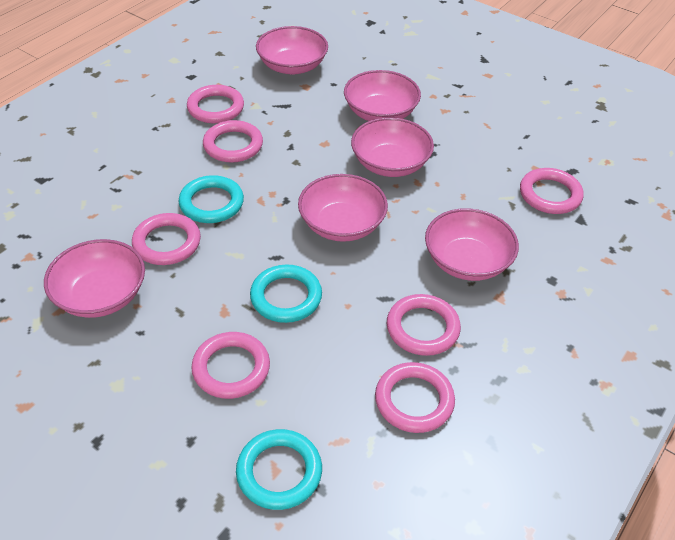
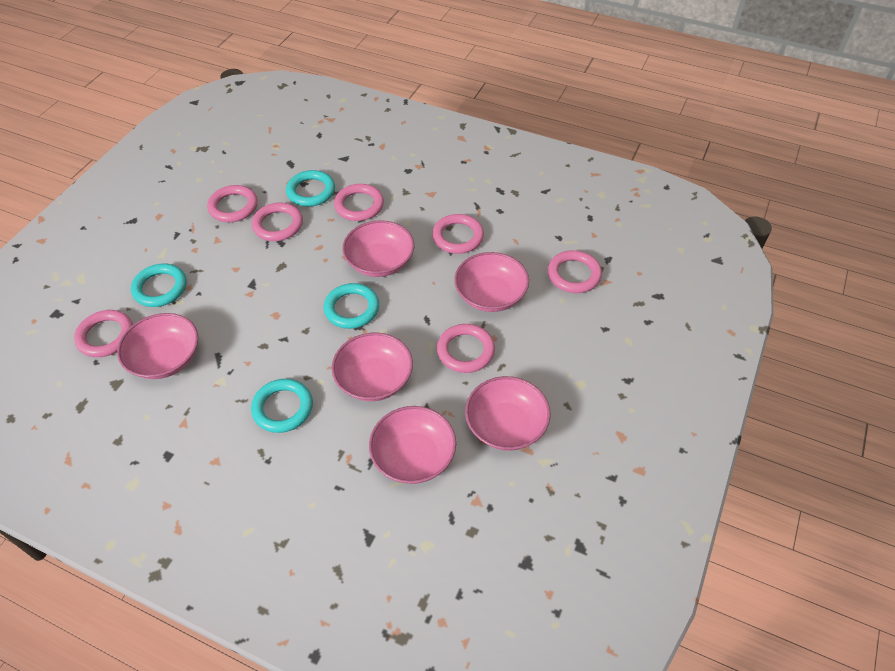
turquoise ring: [178,175,244,223] [236,429,322,510] [250,265,322,323] = 3 -> [131,264,187,307] [251,379,313,433] [286,170,335,207] [324,283,379,329] = 4

